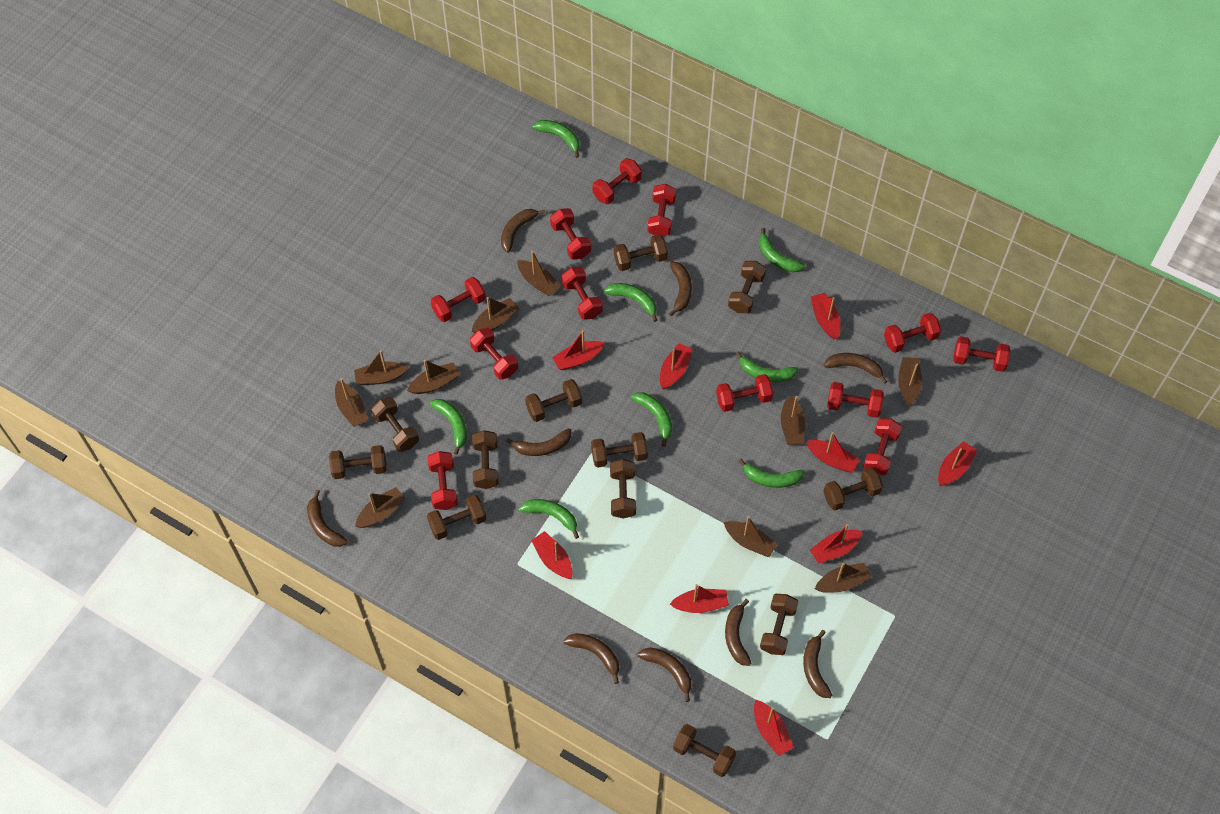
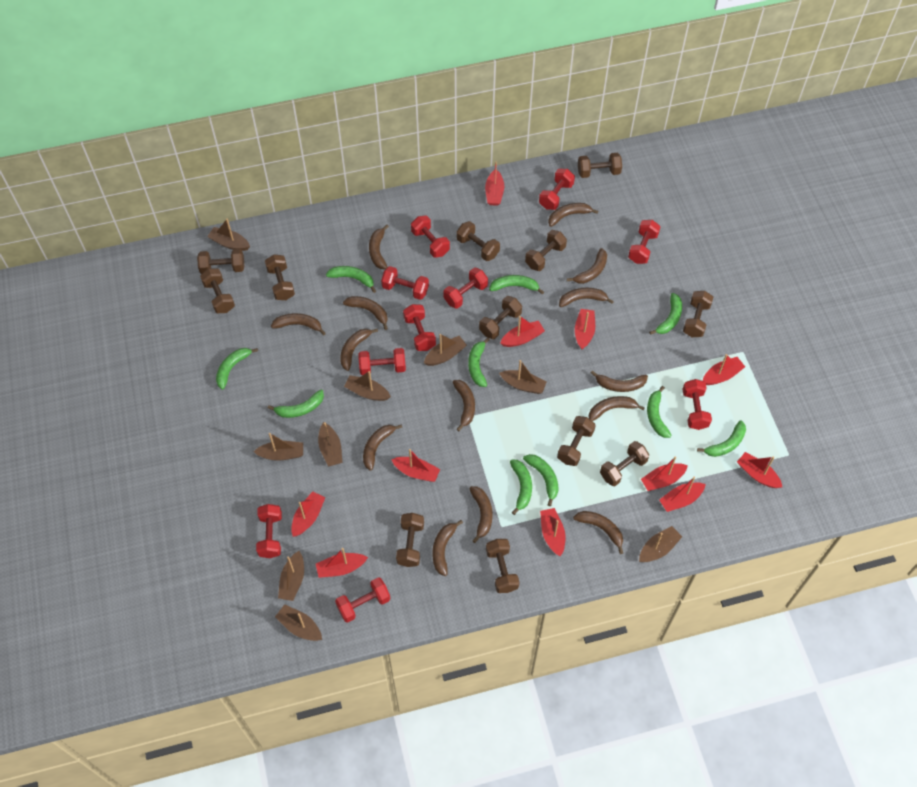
brown banana: [307,490,348,547] [501,209,545,253] [506,428,571,456] [563,633,619,684] [637,647,691,702] [669,262,692,316] [725,599,751,666] [803,630,832,698] [824,353,888,384] = 9 -> [271,313,326,335] [340,329,378,371] [343,296,388,330] [363,424,402,471] [369,225,389,269] [432,520,463,576] [453,380,475,431] [469,486,493,543] [548,203,598,227] [559,288,614,307] [567,248,607,284] [573,511,623,554] [589,396,645,421] [591,371,648,392] = 14
brown boat: [335,378,368,427] [354,350,409,385] [355,487,406,528] [407,360,460,394] [471,297,519,333] [518,251,561,296] [724,516,777,557] [781,396,805,445] [815,563,871,593] [898,357,922,406] = 10 -> [207,219,250,251] [254,433,303,461] [275,604,322,641] [278,551,304,601] [318,422,343,467] [344,371,391,401] [424,334,467,366] [499,360,547,394] [639,526,682,562] = 9
green banana: [430,399,467,455] [519,499,579,539] [532,120,580,158] [604,283,657,322] [631,392,672,447] [736,352,799,382] [739,459,805,488] [759,228,805,272] = 8 -> [216,348,258,390] [268,390,324,418] [326,266,376,293] [468,338,490,387] [489,275,544,294] [510,459,532,515] [523,454,559,506] [647,386,672,438] [649,293,682,335] [697,421,746,457] = 10
red boat: [531,531,573,579] [552,330,604,370] [660,343,693,389] [670,584,729,613] [754,700,794,756] [806,432,860,473] [810,524,863,564] [811,293,840,339] [938,441,977,486] = 9 -> [291,491,325,537] [316,548,368,578] [391,449,440,482] [485,162,504,206] [500,316,545,347] [540,508,566,556] [575,309,595,349] [641,457,688,491] [659,477,706,512] [703,354,745,385] [737,452,782,488] = 11
red dumbbell: [427,451,458,510] [431,277,486,322] [470,327,518,380] [550,208,591,259] [561,267,603,320] [593,158,642,204] [648,184,676,236] [716,374,773,412] [827,382,884,418] [863,418,902,475] [884,313,941,353] [954,336,1010,372] = 12 -> [256,504,282,558] [335,577,390,623] [358,348,406,376] [381,266,429,300] [403,304,436,351] [411,216,450,258] [443,267,488,309] [539,169,575,210] [628,220,661,264] [683,379,712,430] = 10

